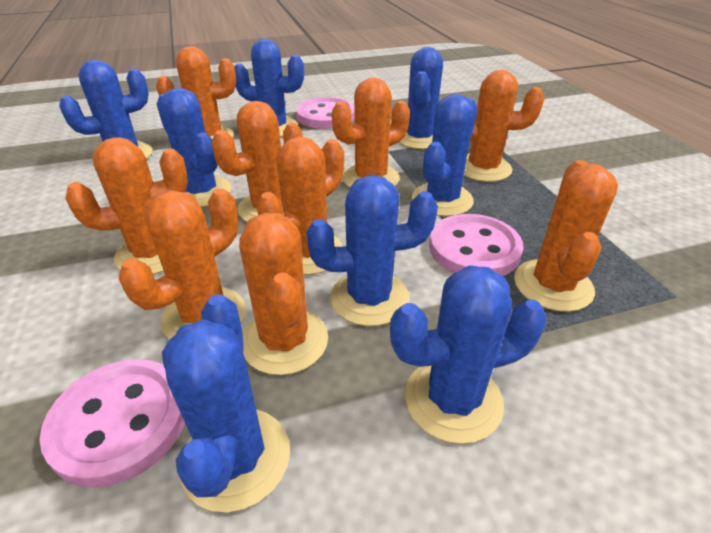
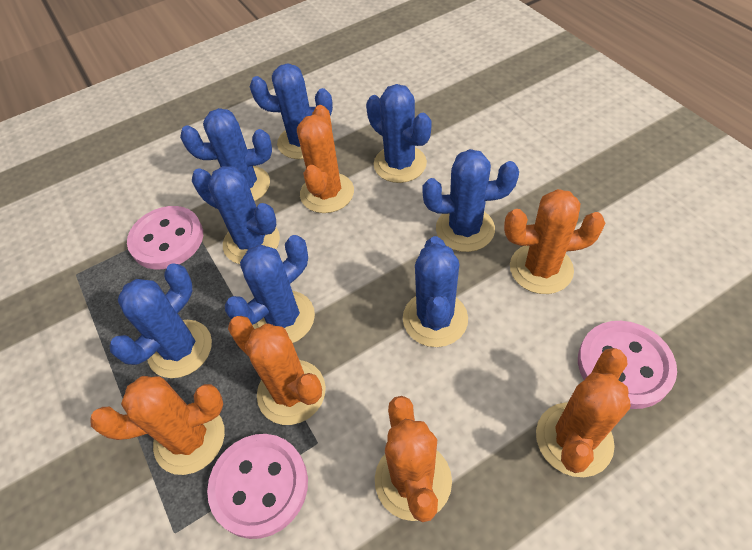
orange cactus: [65,137,188,275] [119,189,246,340] [156,46,236,139] [211,101,303,222] [239,213,328,375] [256,137,344,275] [332,78,410,188] [464,70,544,182] [514,160,618,312] = 9 -> [91,376,225,475] [228,316,326,425] [297,105,354,213] [375,396,452,522] [504,189,605,294] [536,348,631,477] = 6

